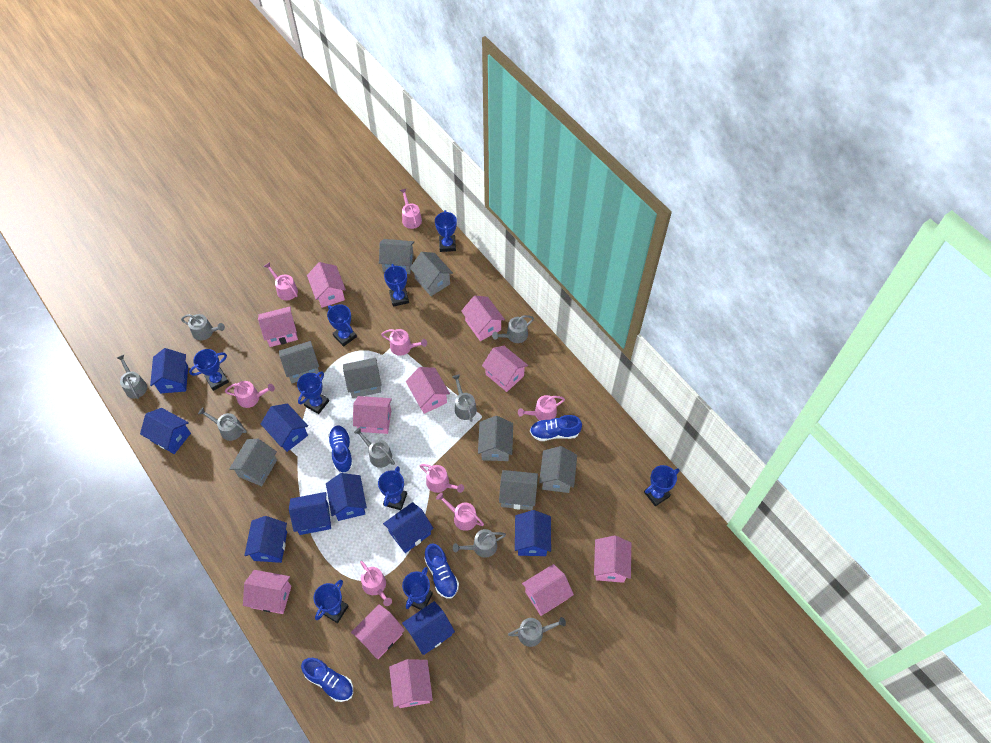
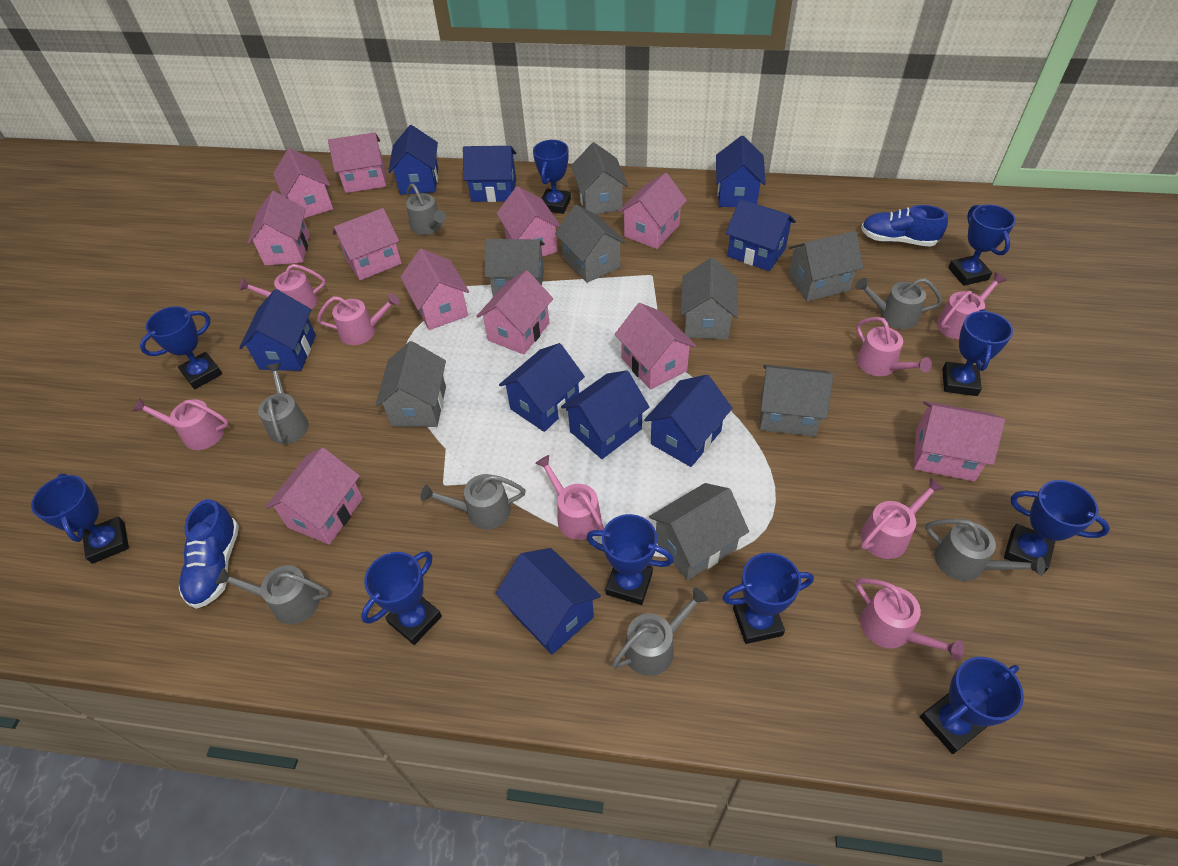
blue shoe: [301,658,353,702] [328,426,353,473] [424,543,459,599] [530,415,582,441] = 4 -> [179,499,239,609] [861,205,948,247] = 2
blue trophy: [189,349,229,391] [297,371,329,414] [314,580,349,623] [327,304,357,347] [378,466,407,510] [384,264,409,307] [402,567,433,610] [435,210,457,252] [644,465,680,506] = 9 -> [31,474,129,564] [140,306,222,389] [361,551,442,645] [533,140,571,214] [586,514,674,605] [722,553,814,644] [920,657,1024,754] [942,309,1013,396] [948,205,1016,286] [1004,480,1110,573] = 10
grey watering can: [117,355,147,399] [181,314,225,341] [198,407,247,441] [354,427,395,468] [452,375,477,422] [453,529,506,558] [492,315,534,343] [508,617,566,647] = 8 -> [215,565,329,624] [258,363,309,444] [406,184,446,235] [421,474,526,529] [612,587,708,676] [855,278,942,329] [926,519,1045,581] = 7

